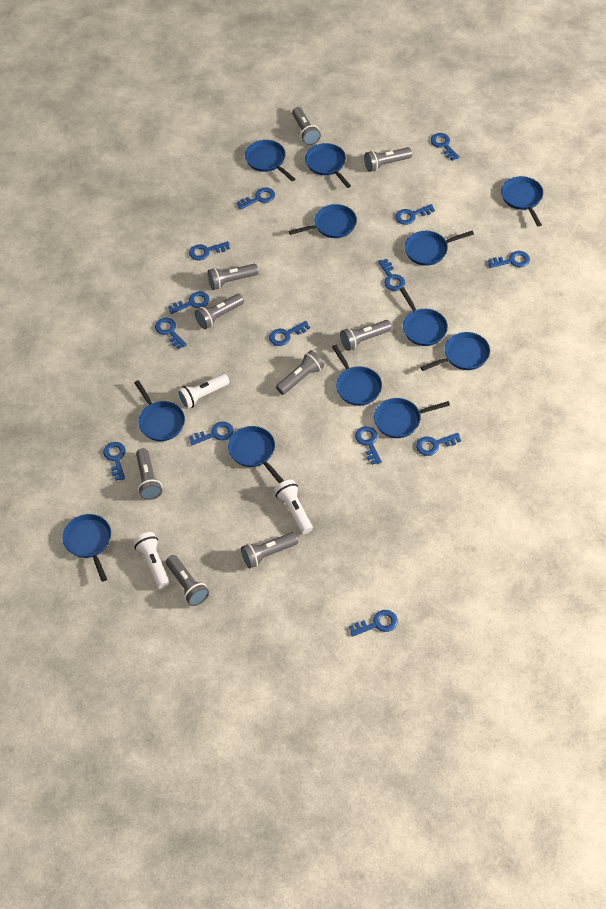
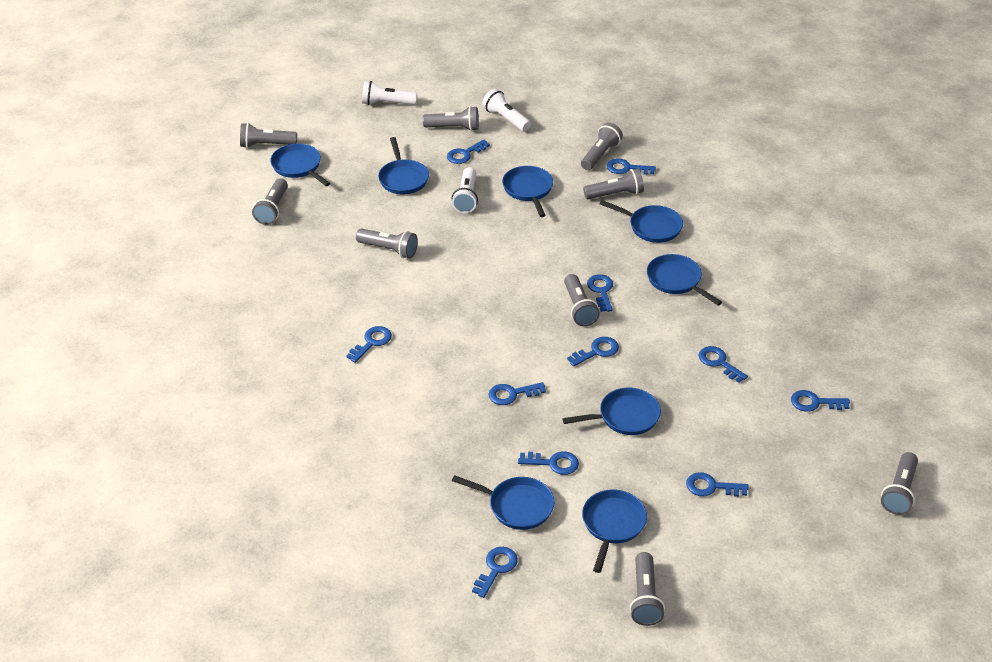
blue key: [103,442,126,481] [155,318,187,349] [168,291,210,314] [189,241,230,260] [189,422,234,445] [237,187,275,210] [269,321,310,346] [349,610,398,637] [355,426,382,465] [378,259,405,291] [395,204,435,225] [416,433,461,456] [431,133,460,161] [488,251,530,268] = 14 -> [346,326,392,363] [447,139,490,164] [472,547,518,598] [488,382,546,405] [518,451,579,475] [567,337,619,367] [587,274,613,312] [607,158,656,175] [686,472,749,497] [698,346,748,383] [791,390,850,412] = 11
blue pan: [63,514,111,582] [134,380,185,441] [228,426,284,484] [245,140,295,181] [289,204,357,238] [305,143,351,188] [332,345,382,406] [374,398,450,438] [400,287,448,346] [405,231,474,266] [420,332,490,371] [501,176,543,227] = 12 -> [270,144,330,186] [378,137,429,194] [452,475,554,530] [502,166,553,217] [563,388,661,435] [582,490,647,573] [600,200,683,243] [647,254,722,306] = 8

